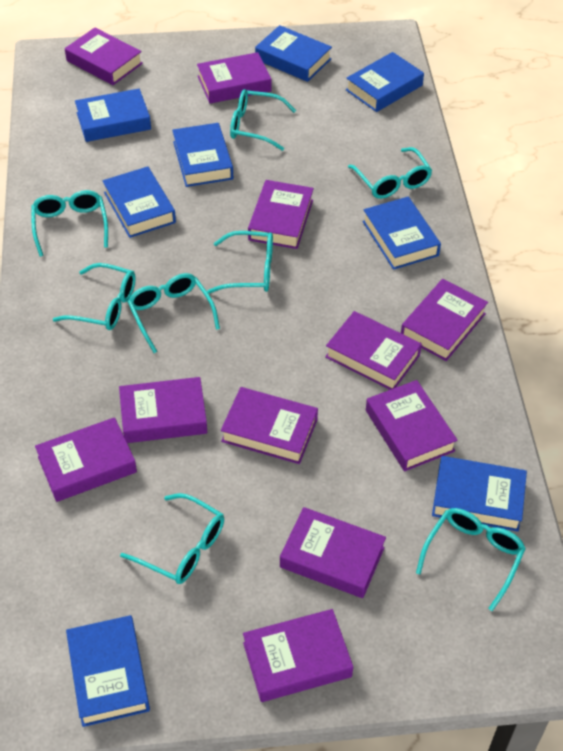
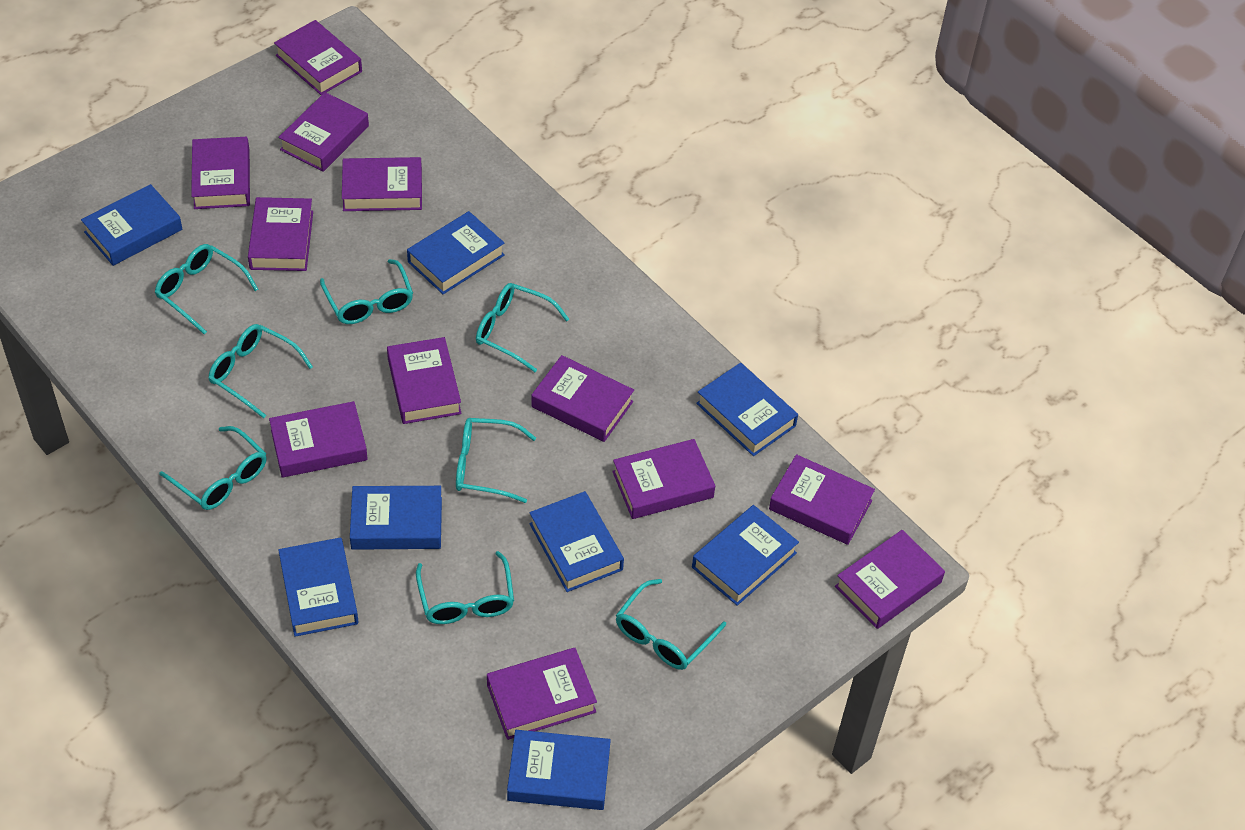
purple book: [35,417,137,502] [65,28,143,85] [119,377,207,443] [197,52,271,103] [221,387,318,464] [243,609,353,702] [248,180,314,249] [280,507,386,598] [325,311,422,390] [366,380,458,471] [401,279,488,361] = 11 -> [191,137,250,209] [248,197,313,271] [269,401,368,478] [274,20,362,95] [278,92,369,172] [342,157,422,211] [387,337,462,424] [487,648,597,740] [531,355,634,442] [612,439,715,519] [769,454,875,545] [835,530,945,629] = 12

